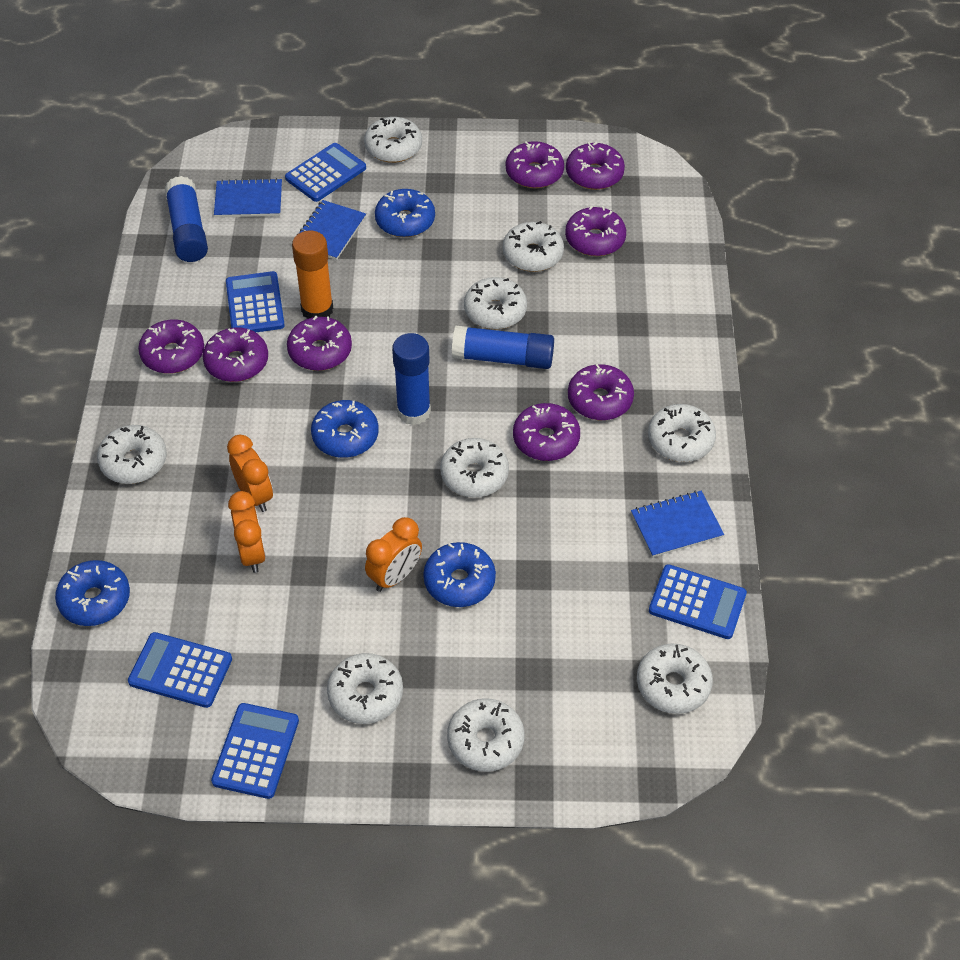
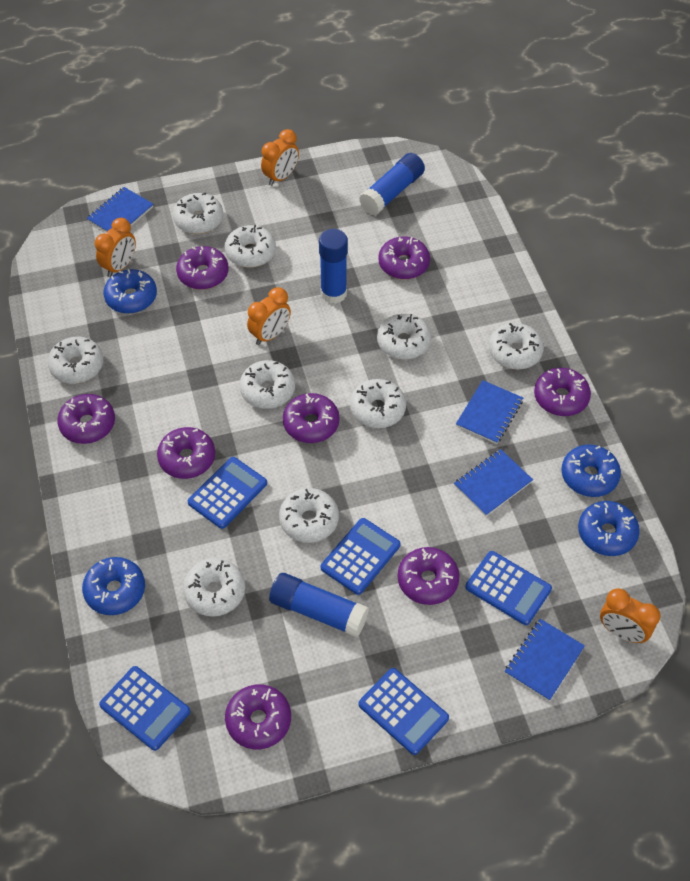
blue notebook: [214,178,282,218] [293,200,366,260] [631,491,724,557] = 3 -> [86,187,154,232] [454,449,533,516] [456,380,523,444] [504,619,585,701] = 4
orange clock: [227,435,273,512] [228,491,266,573] [365,517,422,592] = 3 -> [95,218,136,277] [247,287,291,345] [261,129,299,186] [600,589,660,643] = 4
orange glue stick: [292,231,333,319] = 1 -> none = 0

